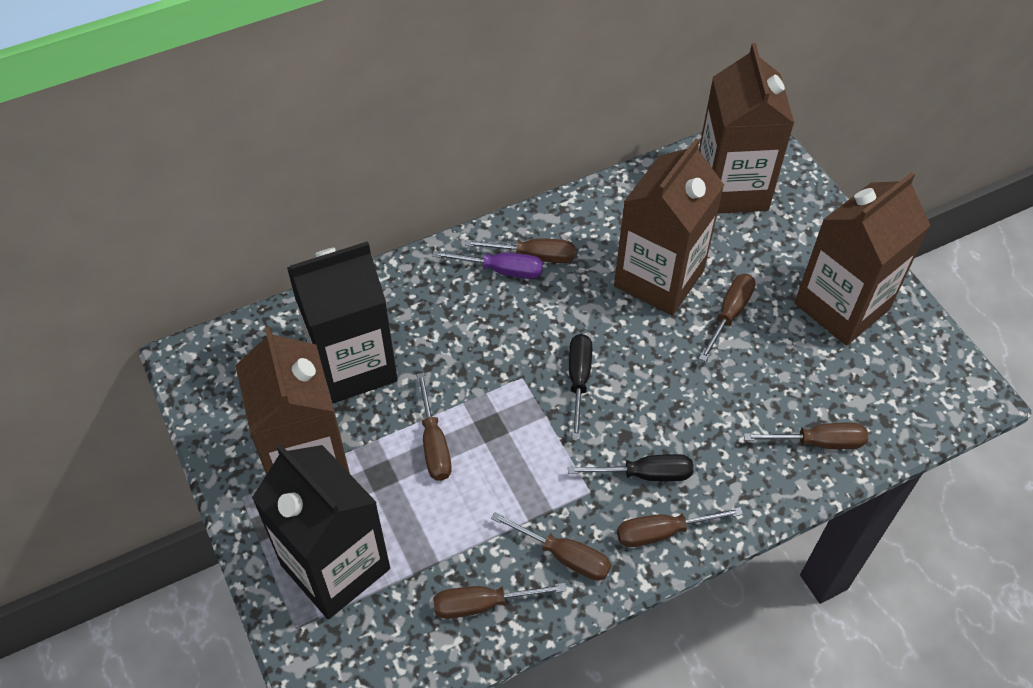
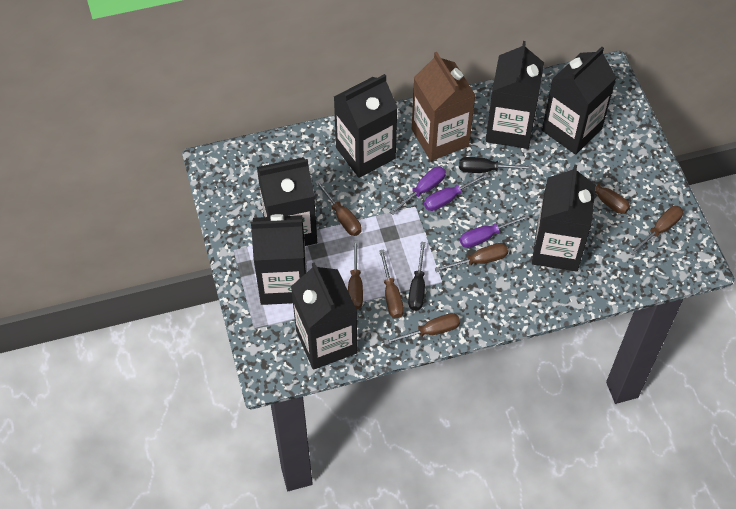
black carton: [252,444,390,619] [287,241,398,404] = 2 -> [251,214,307,305] [257,157,317,246] [291,262,357,370] [334,74,398,178] [485,41,544,149] [532,165,596,272] [542,47,617,155] = 7
brown carton: [235,326,350,475] [614,138,724,315] [699,43,794,214] [795,172,930,346] = 4 -> [412,52,476,161] = 1
purple screwdriver: [432,251,543,279] = 1 -> [390,166,446,215] [424,172,489,211] [460,214,530,248] = 3

